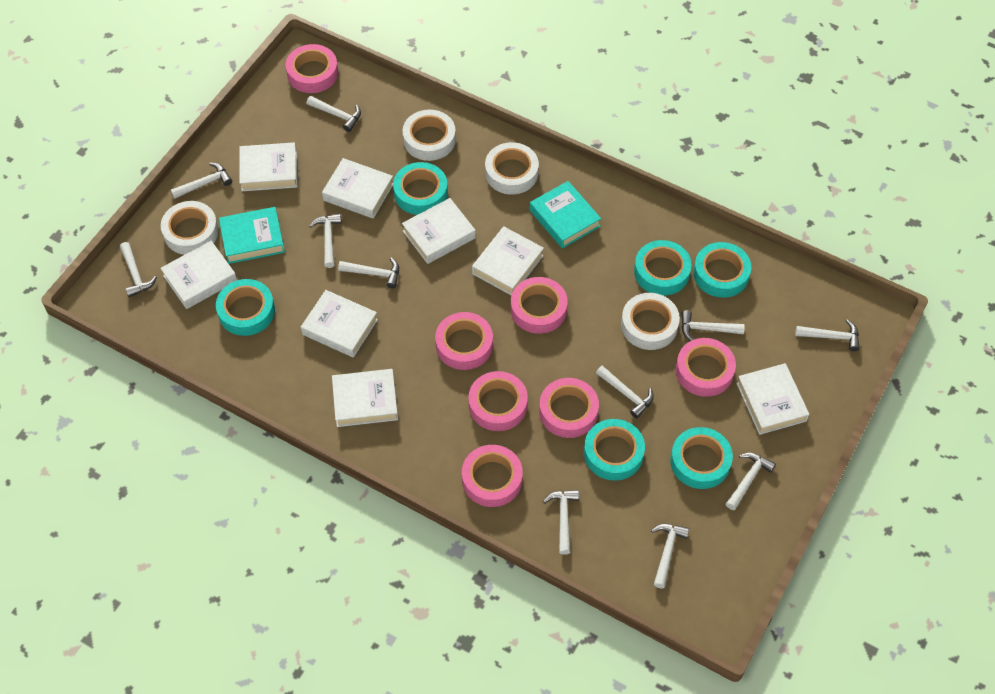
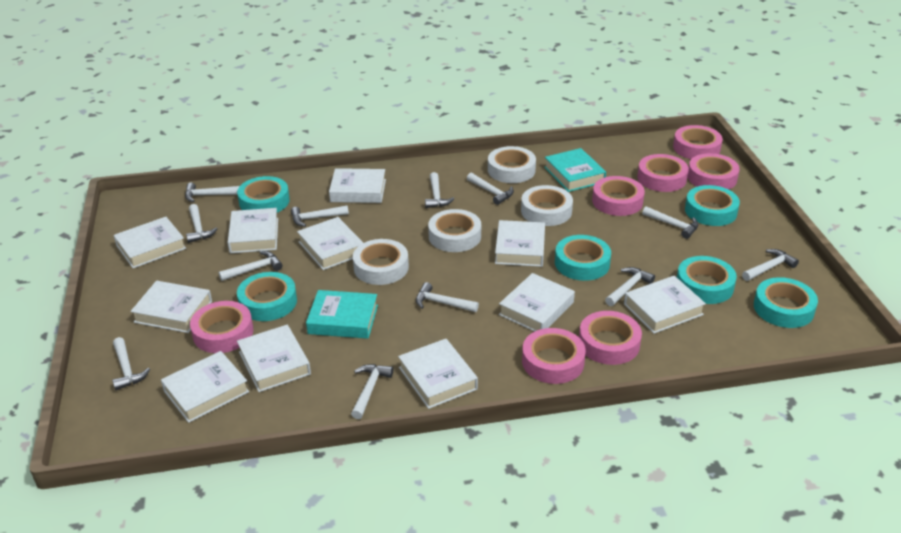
white book: [160,241,237,309] [239,142,297,191] [301,290,378,358] [322,158,393,219] [332,369,398,427] [402,198,476,264] [472,227,544,295] [736,363,809,435] = 8 -> [114,217,186,268] [131,281,212,333] [161,351,249,423] [228,208,278,253] [237,325,311,392] [297,217,363,270] [329,168,386,203] [398,339,478,409] [495,220,545,267] [499,273,575,332] [624,276,706,334] = 11
white hammer: [120,242,157,297] [171,163,232,199] [307,96,361,132] [309,214,342,268] [338,257,399,288] [543,490,579,555] [596,366,654,419] [651,524,689,588] [681,310,745,341] [726,452,776,510] [795,319,860,351] = 11 -> [112,337,150,390] [185,182,239,202] [186,204,217,243] [219,251,283,281] [291,206,349,227] [351,364,393,419] [416,282,479,312] [425,172,454,208] [467,173,514,205] [605,267,655,306] [642,206,699,239] [742,249,799,281] = 12

